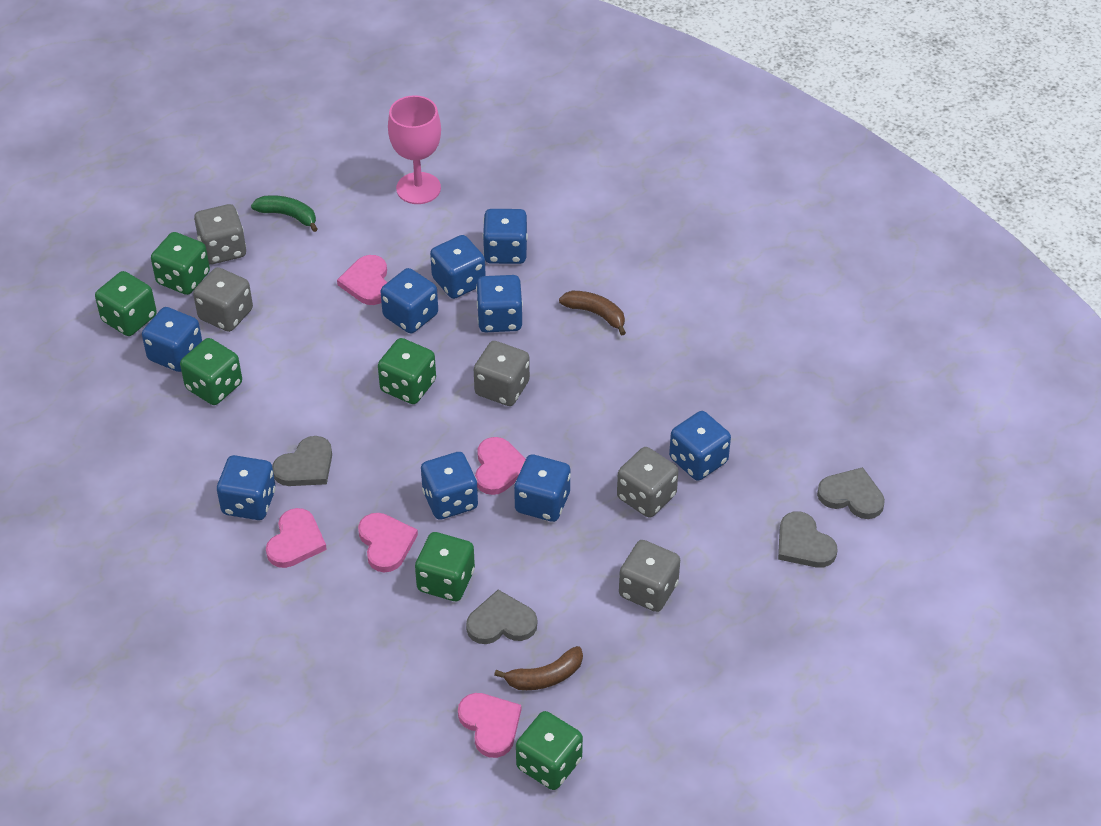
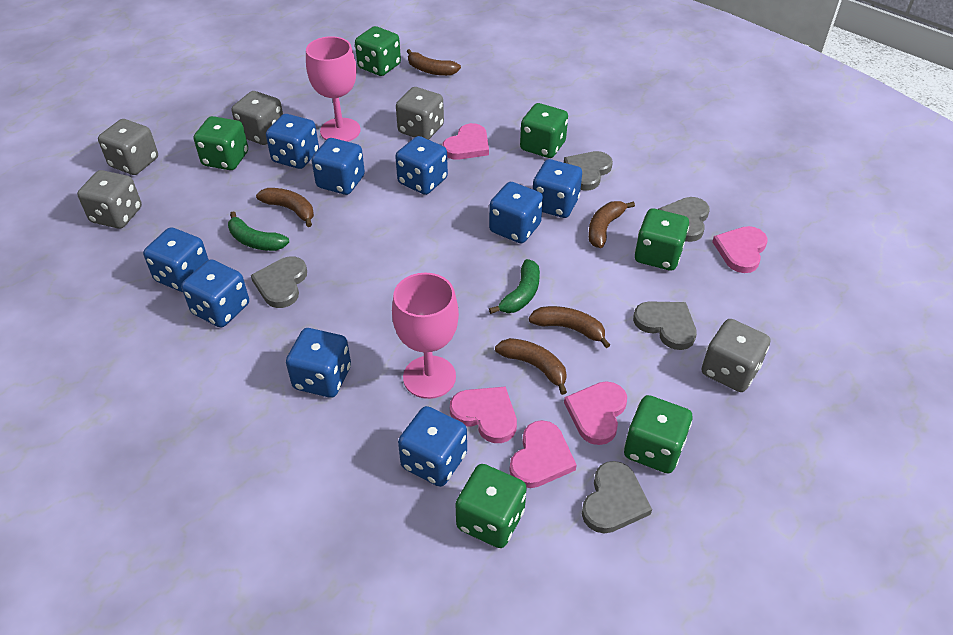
brown banana: [494,646,583,690] [559,291,626,335] = 2 -> [256,188,314,227] [407,49,461,76] [495,338,567,395] [528,306,610,348] [588,201,635,248] = 5
green banana: [251,195,318,232] = 1 -> [228,211,289,251] [489,259,540,314] = 2
grey heart: [272,436,332,486] [466,590,537,644] [778,511,838,568] [817,467,885,519] = 4 -> [251,256,307,308] [564,151,613,190] [582,461,652,534] [633,302,697,350] [659,197,710,242] = 5
pink goblet: [388,95,441,204] = 1 -> [306,36,361,142] [392,273,459,399] = 2

